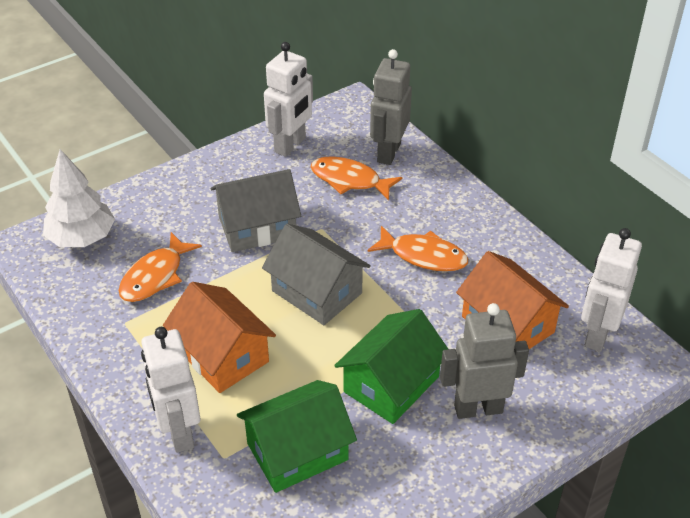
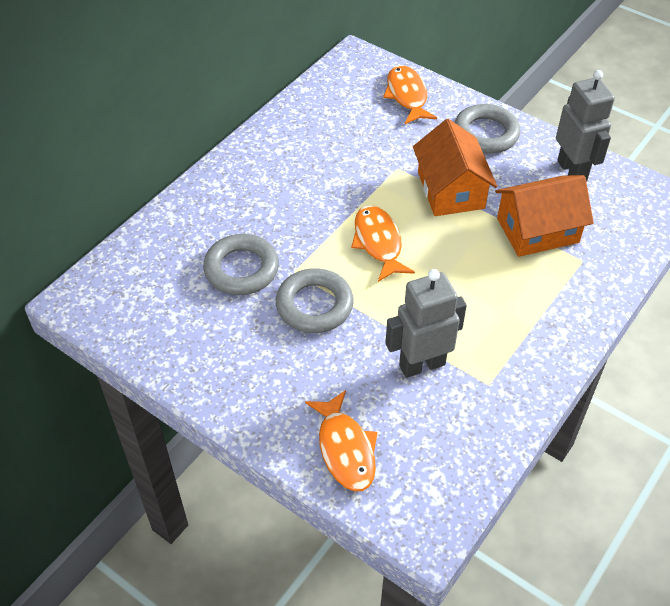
green house: [237,380,357,493] [334,309,448,424] = 2 -> none = 0
grey house: [211,169,301,252] [262,223,371,325] = 2 -> none = 0
grey ring: none = 0 -> [203,234,279,295] [276,268,354,333] [454,104,520,154] = 3
white robot: [141,327,200,453] [264,42,313,157] [581,228,642,352] = 3 -> none = 0
white tree: [43,149,115,247] = 1 -> none = 0

